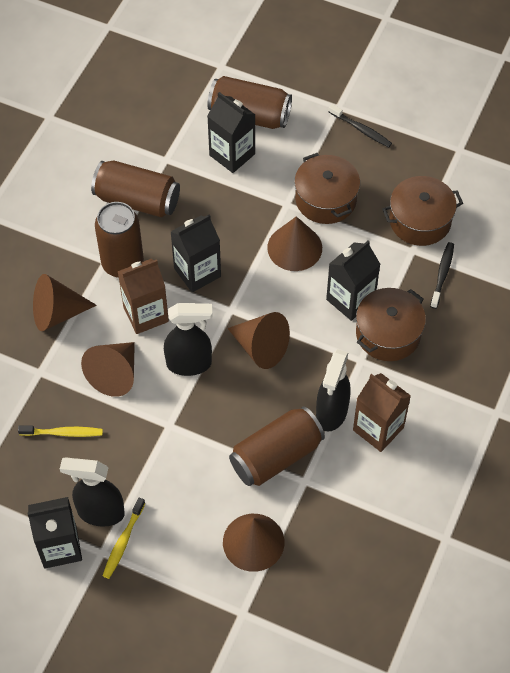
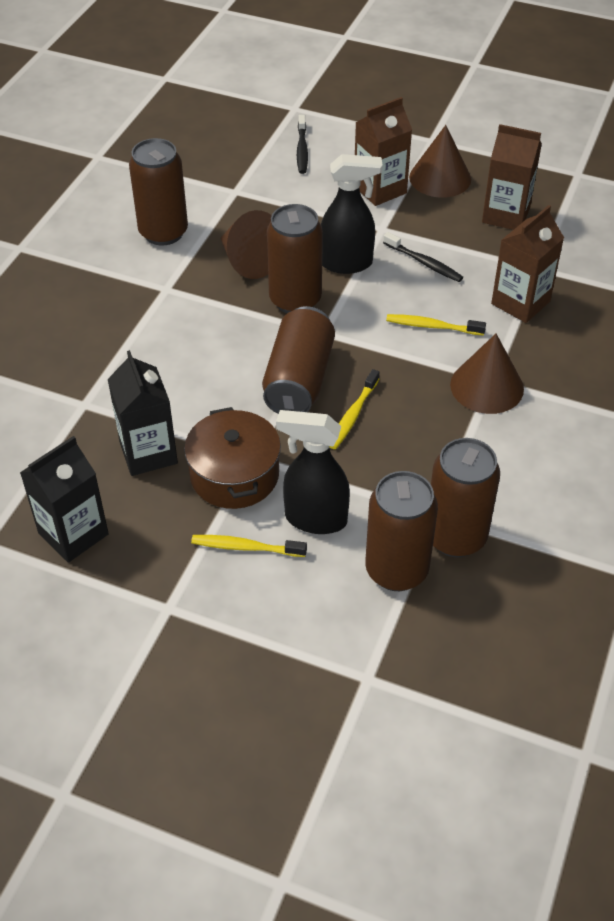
black carton: [28,497,82,569] [171,215,221,292] [207,92,255,173] [326,240,380,321] = 4 -> [20,436,109,563] [108,350,178,476] = 2
black spray bottle: [60,457,125,527] [164,303,213,376] [316,349,351,432] = 3 -> [276,410,350,534] [321,154,383,274] = 2
brown can: [91,161,180,217] [95,202,144,278] [207,76,292,129] [229,406,325,486] = 4 -> [129,138,188,246] [262,306,335,414] [267,204,323,313] [365,471,438,591] [431,438,500,557] = 5
brown carton: [117,259,169,334] [353,373,411,452] = 2 -> [355,97,412,206] [482,124,542,230] [491,205,564,323] = 3
brown cone: [33,274,97,331] [81,342,135,397] [223,514,284,572] [227,312,290,369] [267,216,322,271] = 5 -> [220,210,272,279] [409,125,471,198] [450,334,524,414] = 3
brown pot: [294,153,360,224] [356,288,426,361] [382,176,463,246] = 3 -> [184,407,281,509] = 1
yellow toothbrush: [18,425,103,437] [103,498,145,579] = 2 -> [191,535,307,557] [330,369,379,449] [386,314,486,336] = 3

